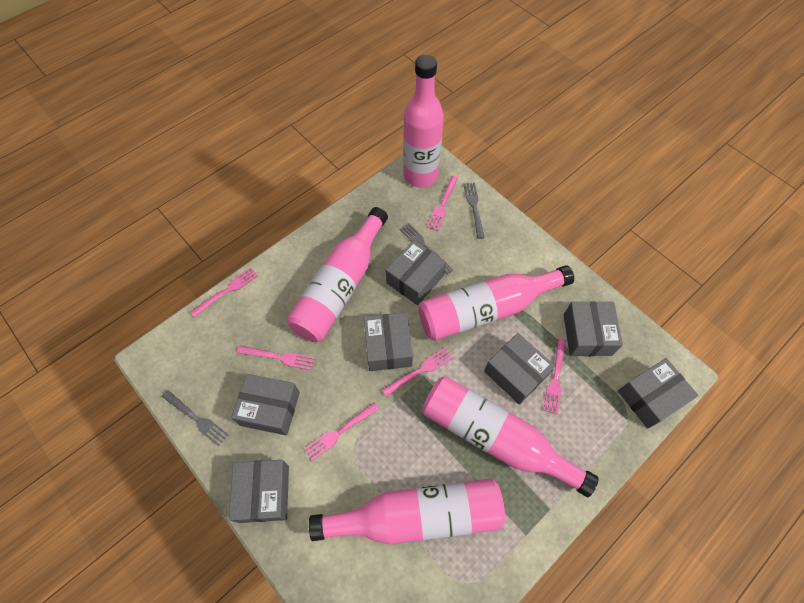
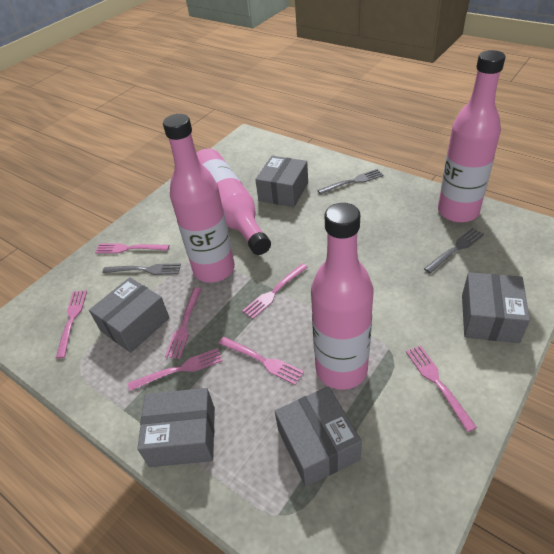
grey box: [229,460,289,523] [231,374,300,435] [364,312,413,371] [386,240,446,305] [484,333,555,405] [564,301,623,356] [618,358,699,429] = 7 -> [89,277,169,353] [137,388,215,467] [255,156,308,207] [275,386,362,487] [462,272,530,343] = 5
pink bottle: [287,207,388,342] [309,479,505,544] [403,55,444,188] [418,265,574,341] [422,376,599,497] = 5 -> [163,114,235,283] [196,149,271,255] [311,203,373,390] [438,50,505,223] = 4
pink fork: [190,267,258,317] [237,345,315,370] [304,402,379,461] [382,347,453,397] [427,176,458,231] [543,338,566,414] = 6 -> [56,290,87,359] [95,244,169,254] [128,348,223,391] [165,288,202,359] [218,337,304,385] [242,263,308,319] [406,345,477,432] = 7

